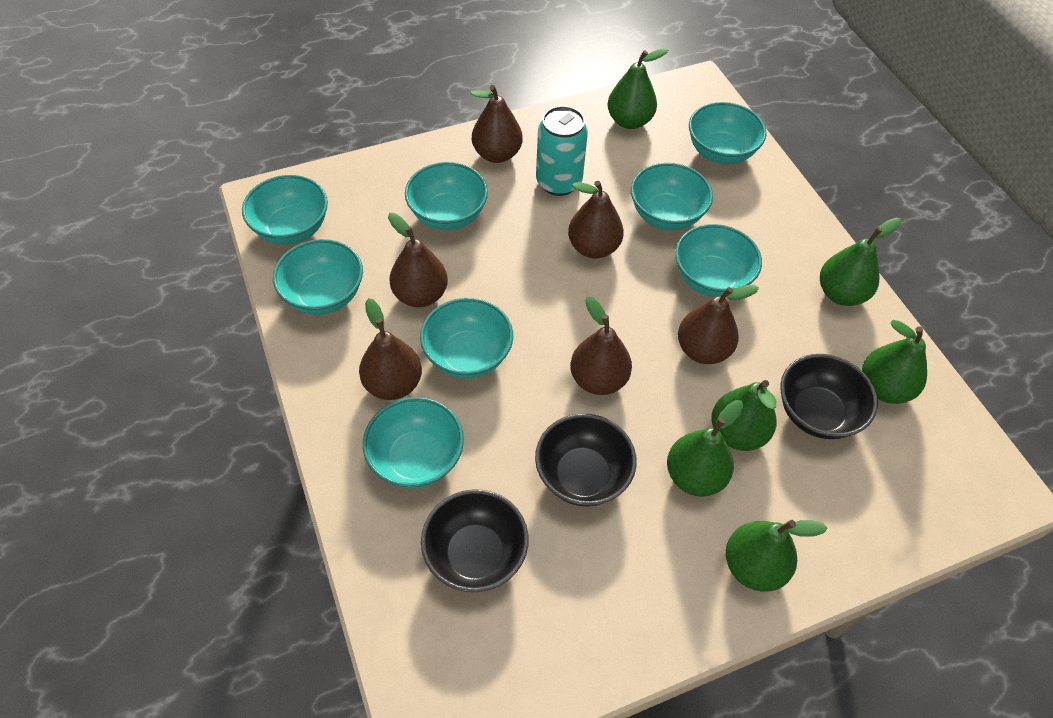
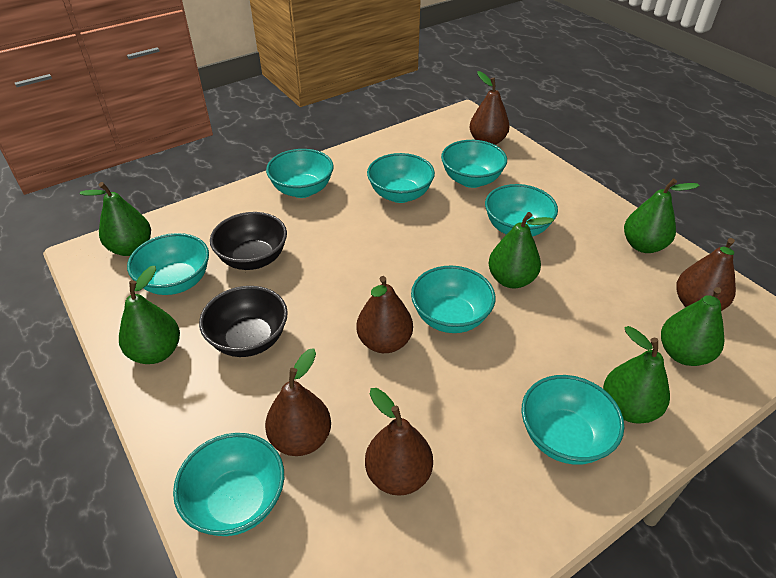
black bowl: [421,489,529,592] [535,413,637,507] [780,354,878,439] = 3 -> [199,286,288,357] [210,212,287,270] = 2
brown pear: [359,298,422,400] [388,213,448,307] [470,85,523,163] [568,181,624,258] [570,296,632,395] [678,285,759,364] = 6 -> [265,348,331,456] [356,276,413,353] [365,388,433,496] [470,71,510,145] [676,238,736,311] = 5
turquoise can: [536,106,588,196] = 1 -> none = 0

